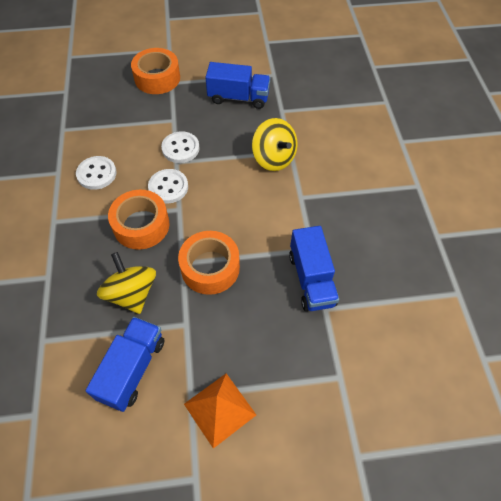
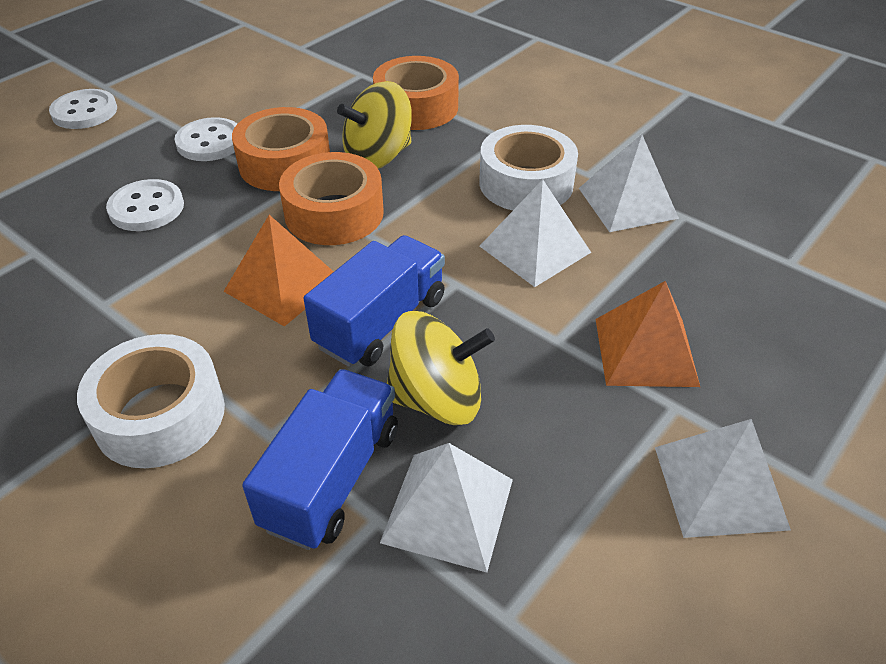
blue truck: [85,317,164,412] [205,62,270,109] [289,226,339,311] = 3 -> [242,369,398,550] [303,235,445,367] = 2
orange pyramid: [184,373,256,449] = 1 -> [223,215,334,327] [596,281,700,387] = 2
white pyramid: none = 0 -> [380,443,513,572] [480,179,591,287] [579,135,679,232] [655,419,791,538] = 4
white tape: none = 0 -> [77,334,225,468] [479,125,578,211] = 2

